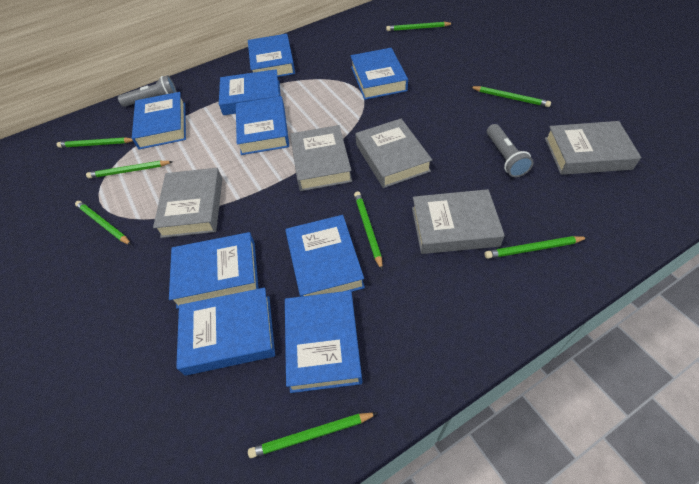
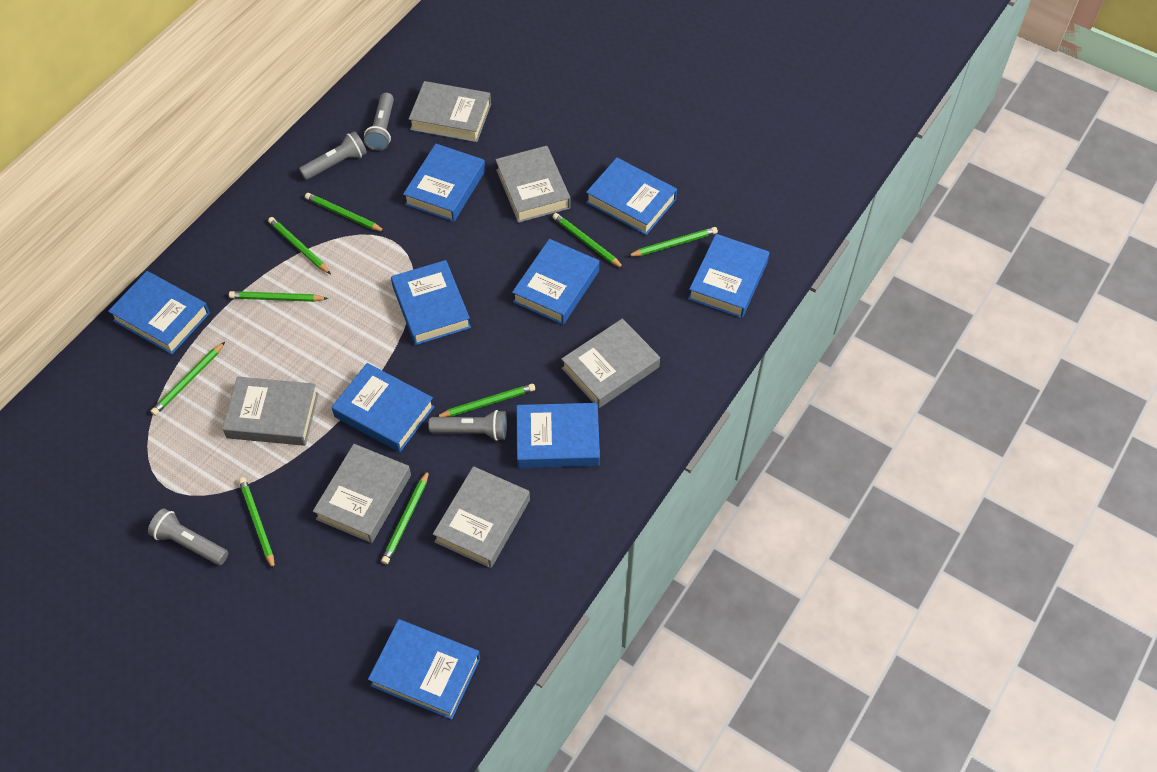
green pencil: [57,137,133,148] [75,201,131,245] [86,161,173,178] [248,412,377,458] [354,191,383,270] [386,22,454,31] [471,86,551,107] [485,236,588,259] = 8 -> [151,342,225,416] [229,291,328,302] [239,477,275,570] [268,217,331,274] [305,193,385,232] [381,470,429,564] [436,384,535,417] [553,213,624,269] [628,227,718,257] = 9
grey book: [153,168,222,238] [290,125,352,191] [356,119,432,188] [412,189,505,254] [545,121,641,175] = 5 -> [222,377,319,446] [313,444,411,543] [409,81,491,142] [433,466,530,568] [495,146,571,223] [561,318,660,408] = 6
grey flashlight: [118,75,177,107] [487,124,533,177] = 2 -> [148,508,228,565] [299,131,367,180] [364,93,394,151] [428,410,507,441] = 4

